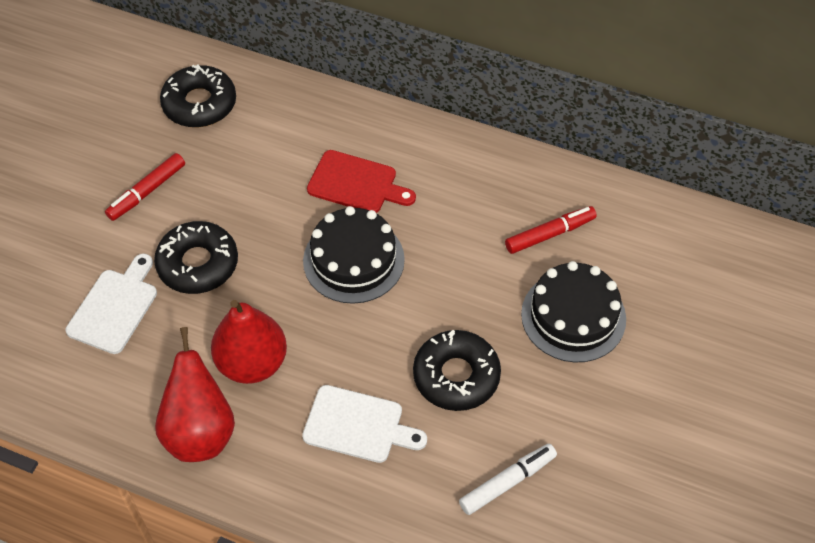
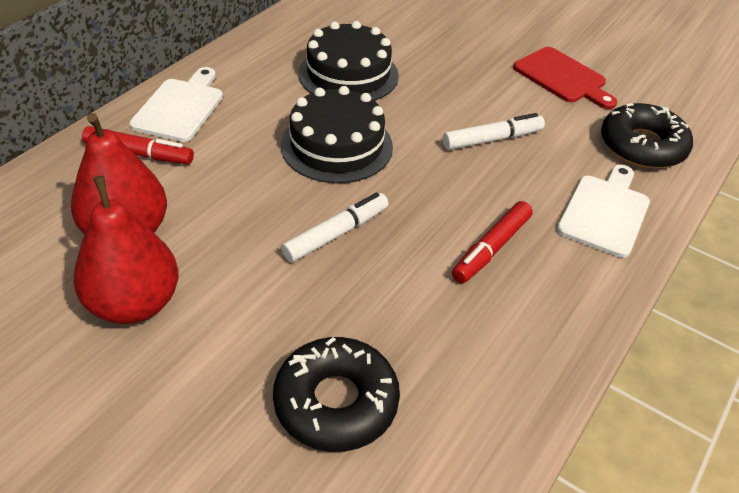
black donut: [154,221,238,294] [160,65,236,127] [413,330,501,411] = 3 -> [273,337,400,452] [601,103,693,169] = 2
white marker: [459,444,557,515] = 1 -> [281,192,388,262] [443,113,545,150] = 2

